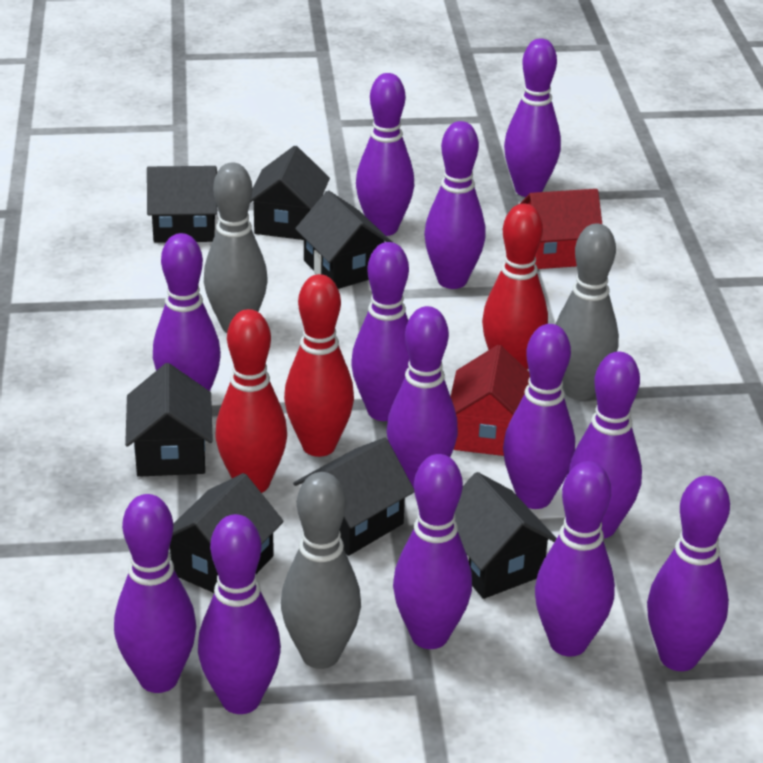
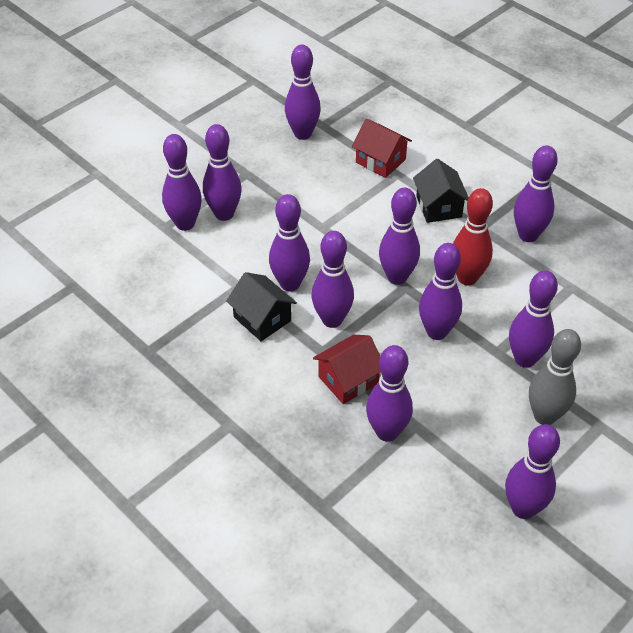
black house: [125,363,213,477] [147,166,217,243] [170,473,284,593] [250,146,330,240] [293,438,414,556] [295,191,392,289] [455,472,557,599] = 7 -> [226,272,297,341] [413,159,469,223] = 2
grey bowling pin: [204,162,268,333] [281,472,361,669] [555,223,619,400] = 3 -> [529,329,581,425] = 1
purple bowling pin: [114,494,196,693] [153,233,221,391] [198,514,281,714] [351,242,410,421] [356,73,414,236] [387,306,458,488] [393,454,472,649] [424,121,486,289] [503,324,575,509] [504,39,561,197] [535,461,615,657] [568,351,642,538] [647,476,730,671] = 13 -> [162,134,202,231] [203,124,242,221] [269,194,310,291] [285,45,321,140] [312,231,354,328] [366,345,413,442] [379,188,420,285] [419,243,462,340] [505,424,560,519] [509,270,558,368] [514,145,558,242] = 11
red bowling pin: [215,309,287,493] [284,274,354,457] [482,203,548,370] = 3 -> [453,188,493,286] = 1

